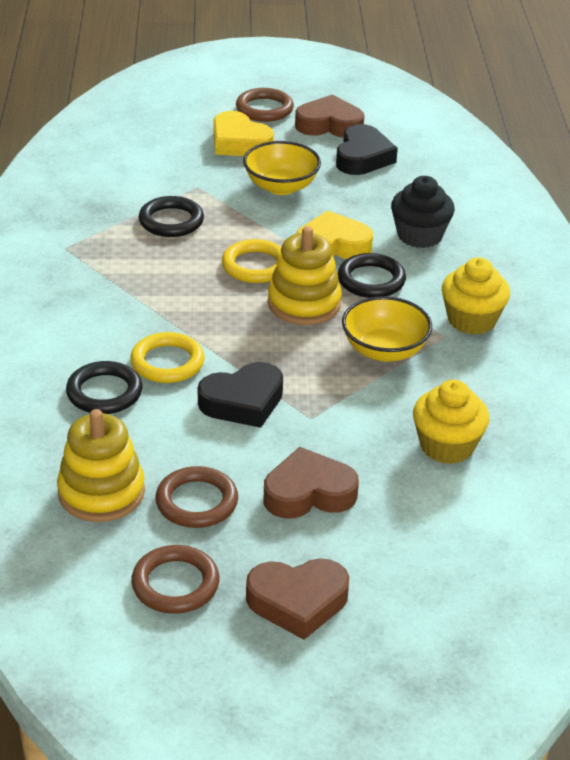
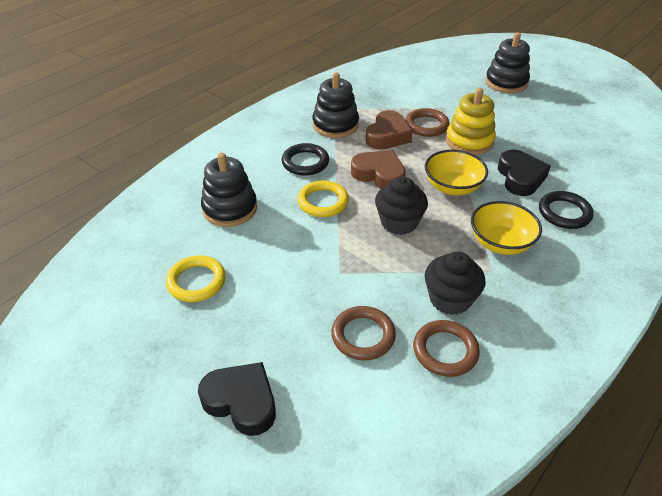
black cupcake: [391,176,455,248] = 1 -> [375,177,428,235] [425,251,486,315] = 2
black ring: [66,361,142,414] [139,196,204,237] [338,253,406,298] = 3 -> [282,143,329,176] [539,191,594,229] = 2
black stacking toy: none = 0 -> [201,153,257,227] [313,72,359,138] [485,32,530,93] = 3
brown heart: [246,558,349,640] [264,447,359,519] [295,95,364,138] = 3 -> [351,150,406,189] [366,110,413,150] = 2
yellow cupcake: [413,380,489,464] [442,257,510,335] = 2 -> none = 0
yellow heart: [213,111,274,156] [296,211,373,259] = 2 -> none = 0
yellow stacking toy: [57,409,145,522] [268,226,342,325] = 2 -> [446,88,496,155] = 1

